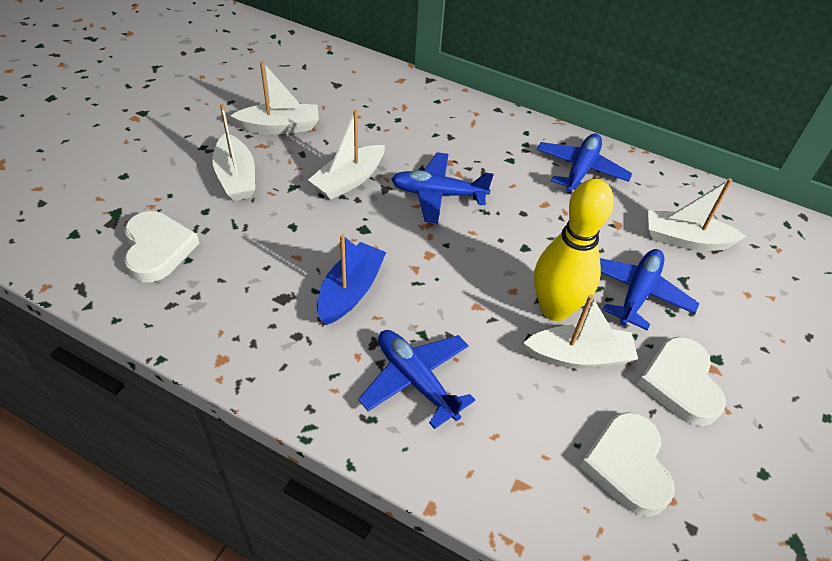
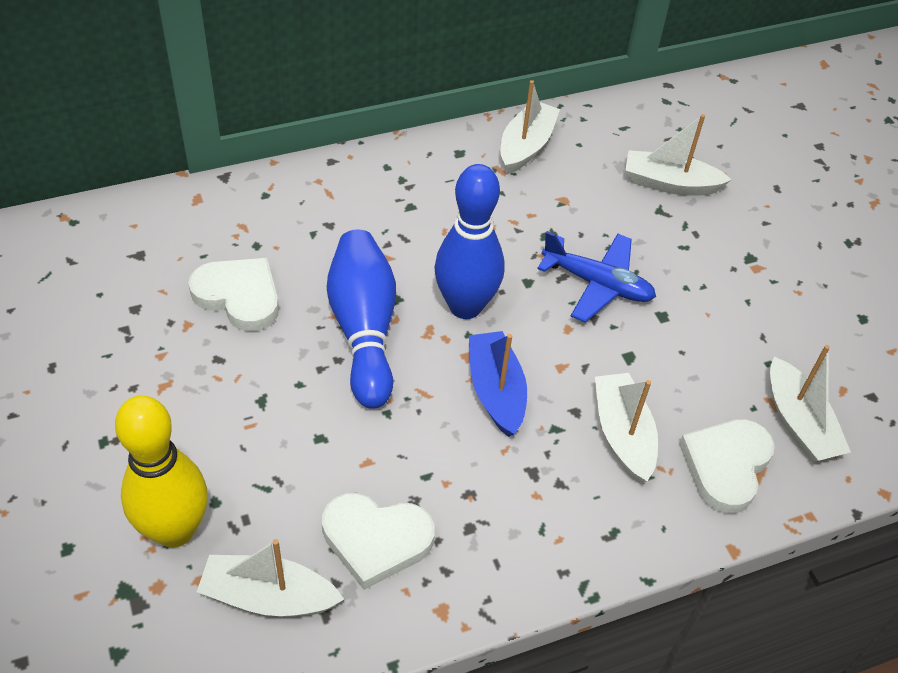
blue bowling pin: none = 0 -> [327,230,396,409] [434,164,505,319] = 2
blue plane: [358,330,475,429] [391,152,493,223] [537,133,632,194] [600,249,700,330] = 4 -> [537,231,656,322] = 1

